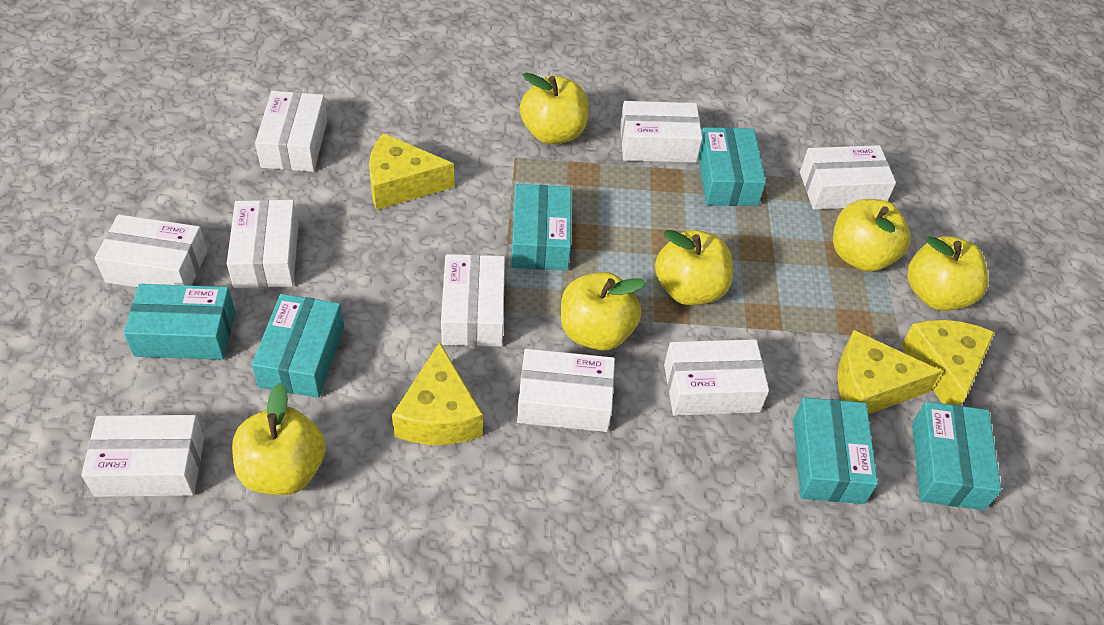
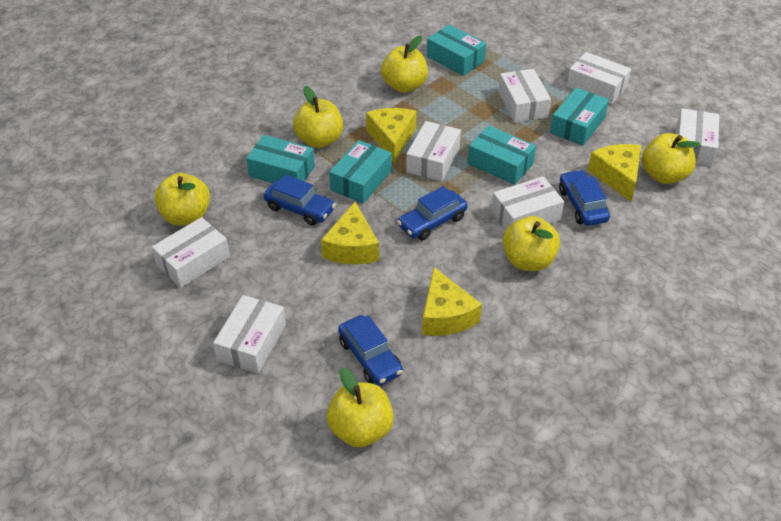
blue car: none = 0 -> [263,175,336,226] [338,315,403,385] [397,186,468,240] [559,170,610,226] = 4
turquoise box: [124,284,235,360] [252,294,344,398] [511,184,571,271] [698,127,766,206] [793,397,878,504] [912,401,1001,510] = 6 -> [246,135,315,183] [329,140,392,204] [427,25,486,76] [468,126,536,185] [550,88,609,146] = 5
white box: [81,415,204,497] [95,214,207,287] [227,200,298,288] [255,91,328,172] [441,254,505,347] [517,349,615,432] [620,101,702,163] [664,339,769,416] [800,145,896,210] = 9 -> [152,217,230,288] [213,295,286,373] [406,121,461,181] [491,176,564,230] [498,69,551,123] [567,52,631,104] [675,108,719,166] = 7

